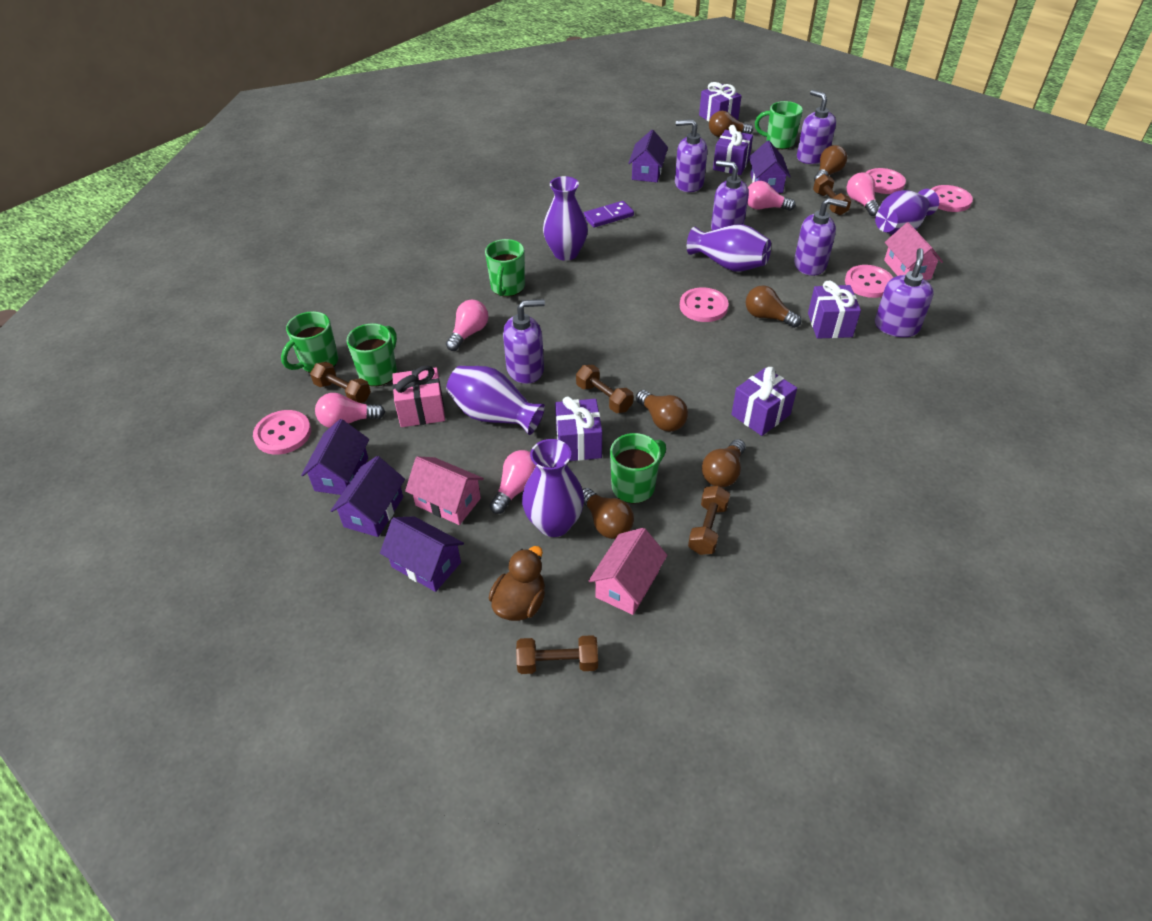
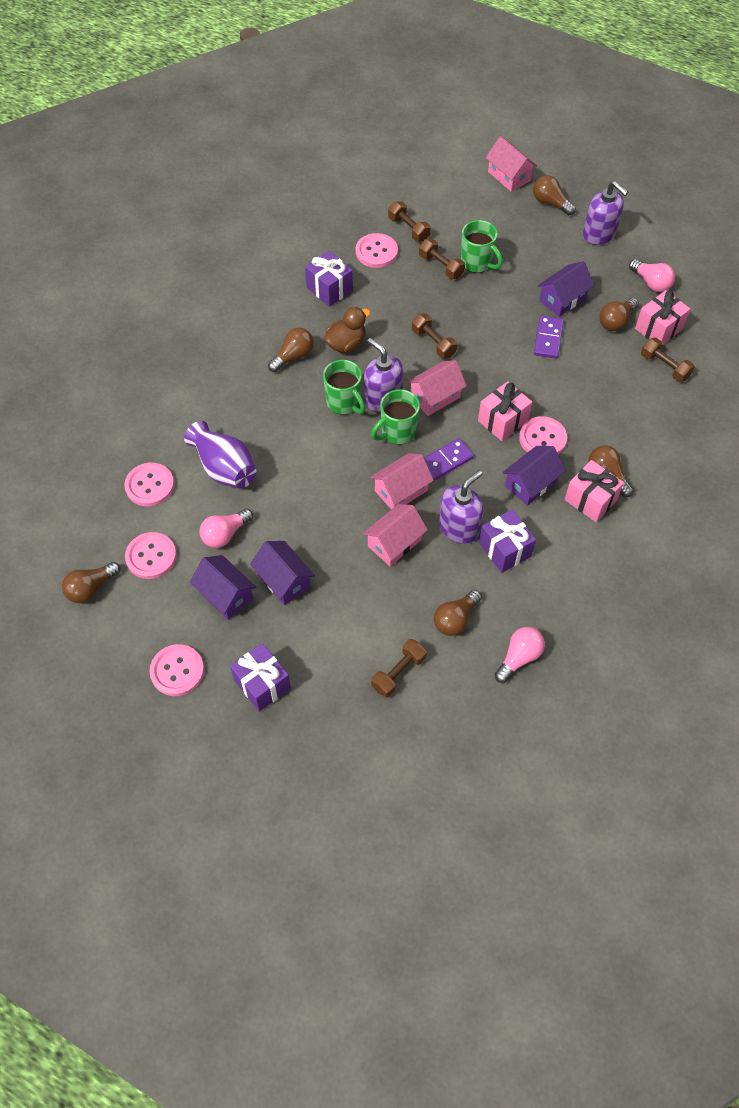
green mug: [281,311,338,373] [347,323,397,386] [485,239,525,297] [610,433,666,504] [755,101,803,149] = 5 -> [323,360,366,415] [371,389,420,445] [461,220,503,273] = 3
pink gift: [392,365,445,427] = 1 -> [478,381,532,441] [565,460,624,522] [635,290,690,344] = 3
pink house: [405,456,484,525] [589,528,667,615] [884,222,943,280] = 3 -> [363,504,428,566] [370,453,434,509] [407,360,467,416] [486,136,537,192] = 4
pink light bulb: [315,393,385,428] [446,300,488,351] [490,450,536,514] [747,181,795,211] [847,172,879,216] = 5 -> [199,509,253,548] [494,627,545,683] [629,259,675,292] = 3
purple domino: [584,201,634,228] = 1 -> [424,438,474,482] [534,316,564,359] = 2
purple gift: [555,397,602,461] [699,82,742,122] [713,125,753,175] [731,367,797,436] [808,281,861,339] = 5 -> [230,643,291,712] [305,251,353,307] [479,510,536,573] = 3
purple house: [301,419,369,495] [331,456,405,537] [380,516,464,592] [628,130,668,182] [749,140,791,193] = 5 -> [190,555,256,620] [250,541,315,605] [502,446,566,506] [538,261,594,317] = 4
purple soap dispenser: [503,299,545,384] [675,119,708,192] [711,160,749,231] [794,198,848,276] [797,90,836,164] [875,248,934,337] = 6 -> [364,338,403,412] [439,470,483,544] [583,181,628,245] = 3
purple vase: [446,366,545,435] [522,439,584,537] [543,176,588,261] [687,224,771,271] [875,189,939,235] = 5 -> [184,421,257,488] = 1

